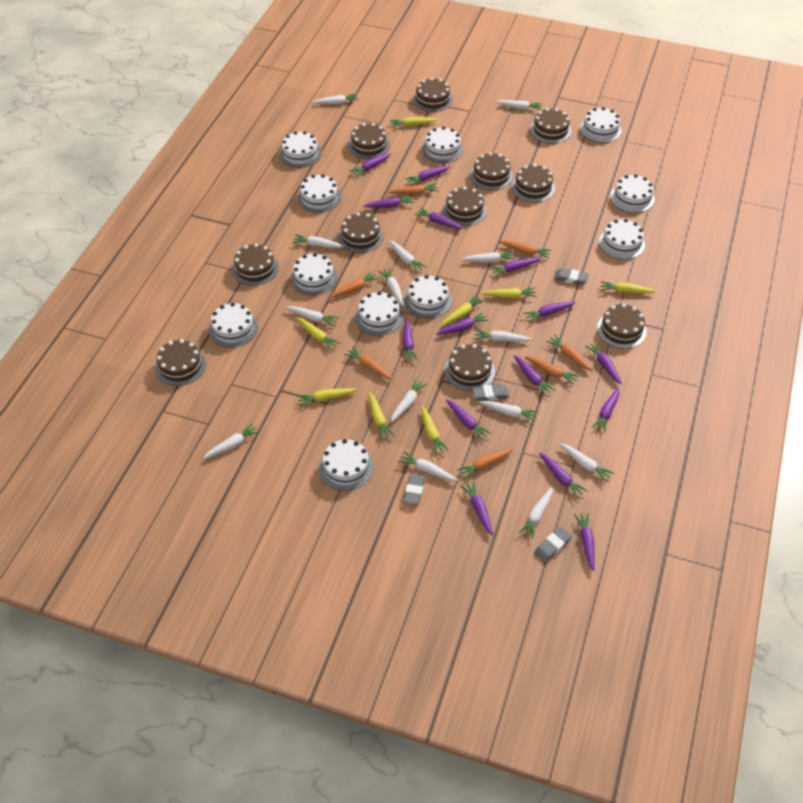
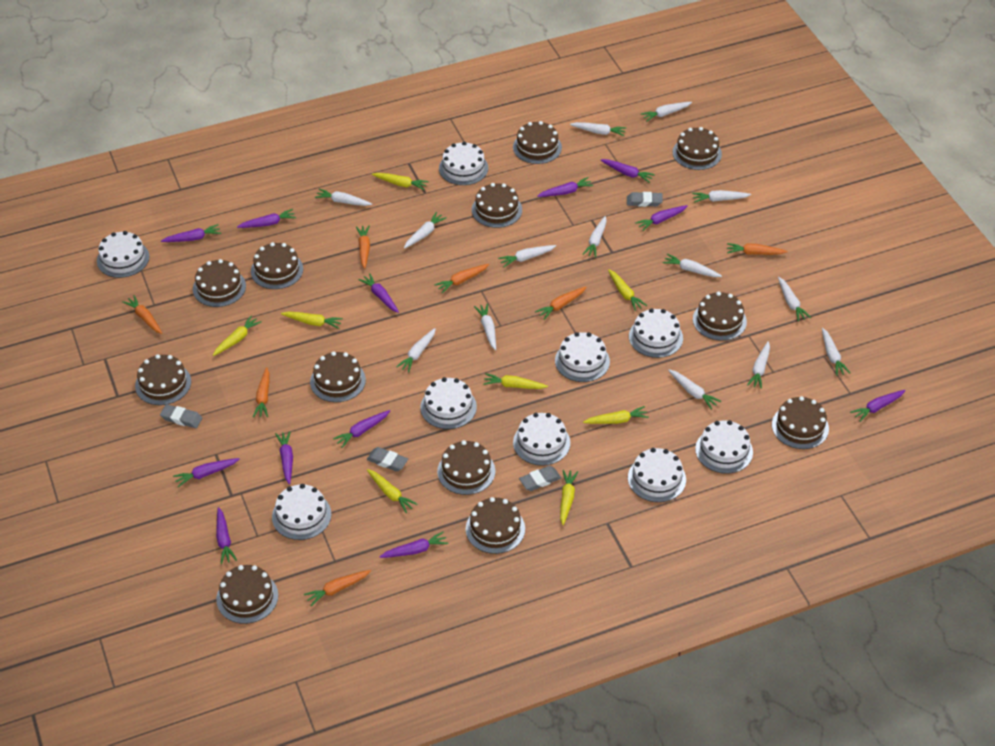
brown cake: [155,339,206,386] [232,244,279,286] [338,212,384,253] [348,123,390,159] [413,78,453,112] [443,187,487,226] [445,344,495,391] [470,152,513,190] [512,164,555,202] [530,108,572,143] [597,304,646,349] = 11 -> [135,354,191,405] [193,259,246,307] [216,565,278,624] [251,242,303,289] [310,351,366,402] [437,440,495,495] [466,497,525,554] [472,183,522,228] [513,121,562,164] [673,127,722,170] [693,292,747,341] [772,396,829,449] = 12
purple carrot: [350,153,391,177] [363,195,414,208] [403,318,418,362] [405,166,451,186] [415,208,463,229] [436,312,489,335] [446,399,492,441] [461,481,493,536] [489,258,541,277] [514,355,555,396] [523,301,576,322] [539,453,588,499] [574,513,595,571] [585,341,622,385] [592,387,620,433] = 15 -> [161,224,221,242] [173,458,239,487] [216,507,237,564] [237,209,296,228] [275,431,293,485] [333,410,390,448] [358,273,399,313] [379,531,449,558] [537,177,594,197] [601,159,655,183] [635,205,688,231] [850,390,906,422] = 12
white cake: [209,303,258,348] [279,131,322,168] [290,253,337,295] [298,174,341,213] [319,439,373,491] [355,291,403,336] [404,275,452,318] [422,127,464,163] [580,107,622,143] [599,219,645,260] [610,174,655,213] = 11 -> [97,231,149,278] [272,484,331,540] [420,377,477,429] [439,142,488,185] [513,413,570,466] [555,332,610,382] [628,448,686,502] [629,308,683,358] [695,420,753,474] = 9

